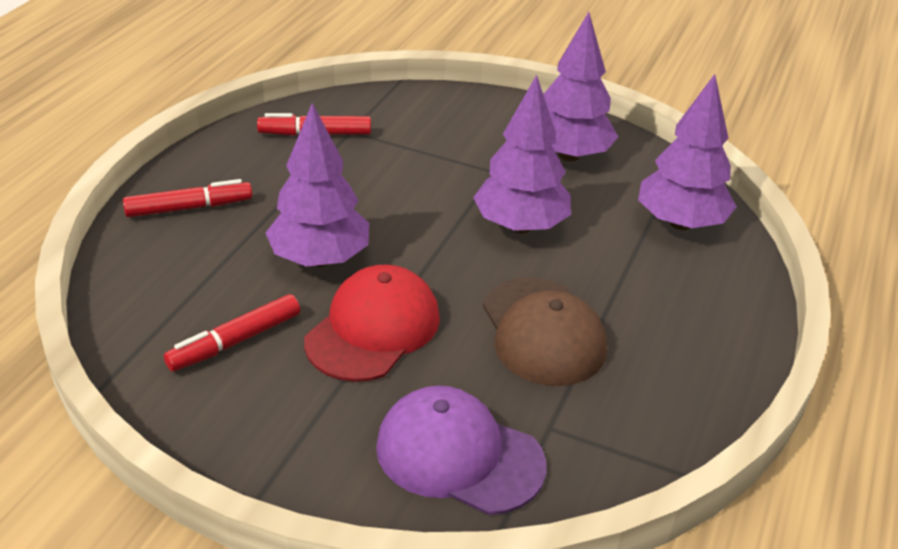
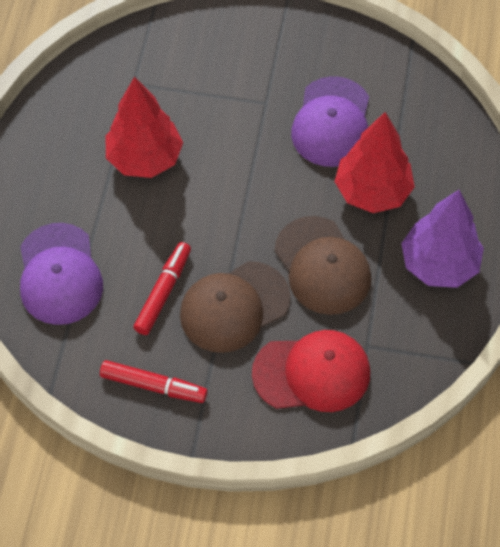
brown cap: [483,277,607,386] = 1 -> [180,261,291,353] [275,216,371,315] = 2
purple cap: [376,386,546,515] = 1 -> [20,223,103,325] [291,76,369,167] = 2
purple tree: [266,103,369,267] [473,75,571,233] [543,12,618,161] [638,74,737,230] = 4 -> [401,190,484,288] = 1
red marker: [123,179,252,217] [164,294,300,372] [257,113,371,136] = 3 -> [100,360,208,403] [133,242,191,335] = 2
red tree: none = 0 -> [105,76,183,178] [335,112,415,213] = 2

